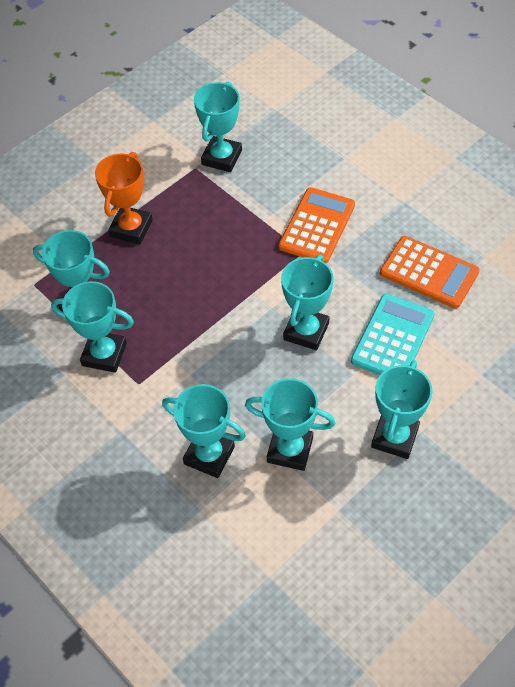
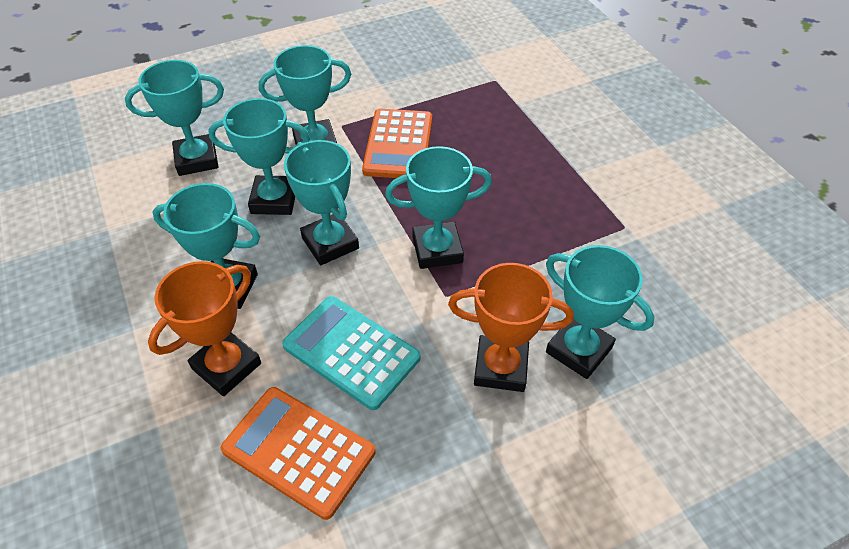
orange trophy: [95,152,153,244] = 1 -> [148,261,261,396] [448,263,574,392] = 2

